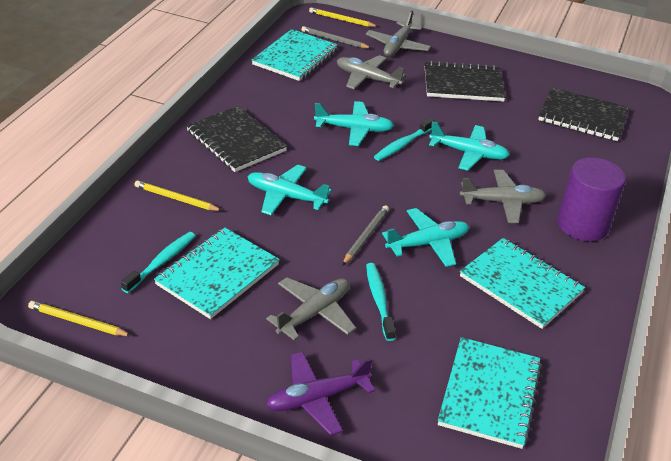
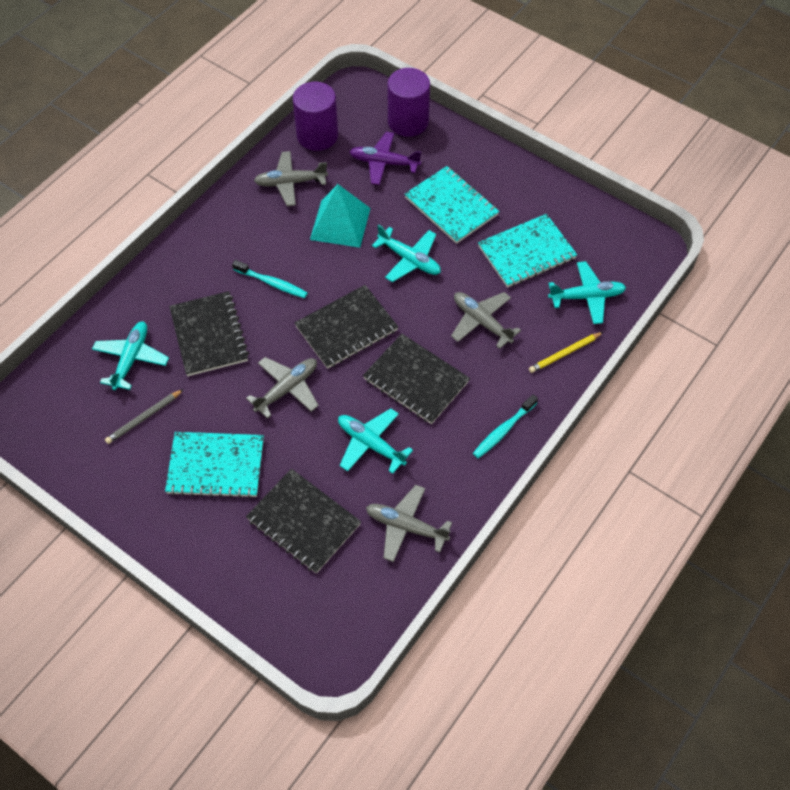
black notebook: [186,106,287,172] [425,61,506,102] [538,87,629,141] = 3 -> [169,291,249,376] [246,469,361,573] [295,285,398,369] [363,334,470,424] = 4
grey pencil: [301,26,371,48] [342,205,389,266] = 2 -> [105,389,184,444] = 1
purple cylinder: [557,157,626,242] = 1 -> [293,82,338,151] [387,68,430,137] = 2
turquoise notebook: [154,227,280,319] [252,29,338,81] [438,337,542,449] [460,238,585,329] = 4 -> [165,432,264,498] [405,166,499,244] [478,214,577,288] = 3
turquoise pyramid: none = 0 -> [310,184,371,248] = 1
turquoise toothbrush: [121,232,195,293] [366,263,396,341] [374,118,435,161] = 3 -> [232,260,308,298] [473,394,538,458] = 2
yellow pencil: [28,301,132,336] [135,180,222,211] [309,7,378,27] = 3 -> [529,332,603,373] = 1

